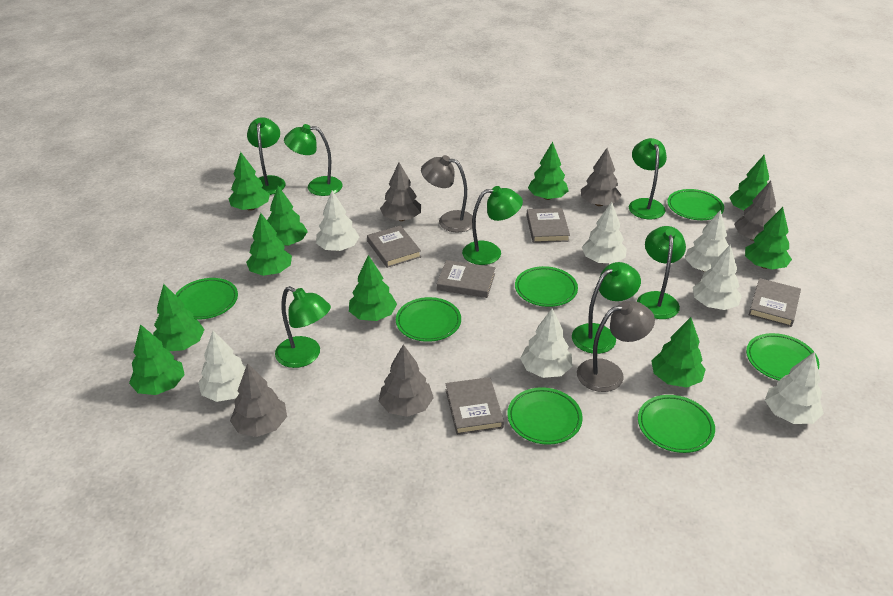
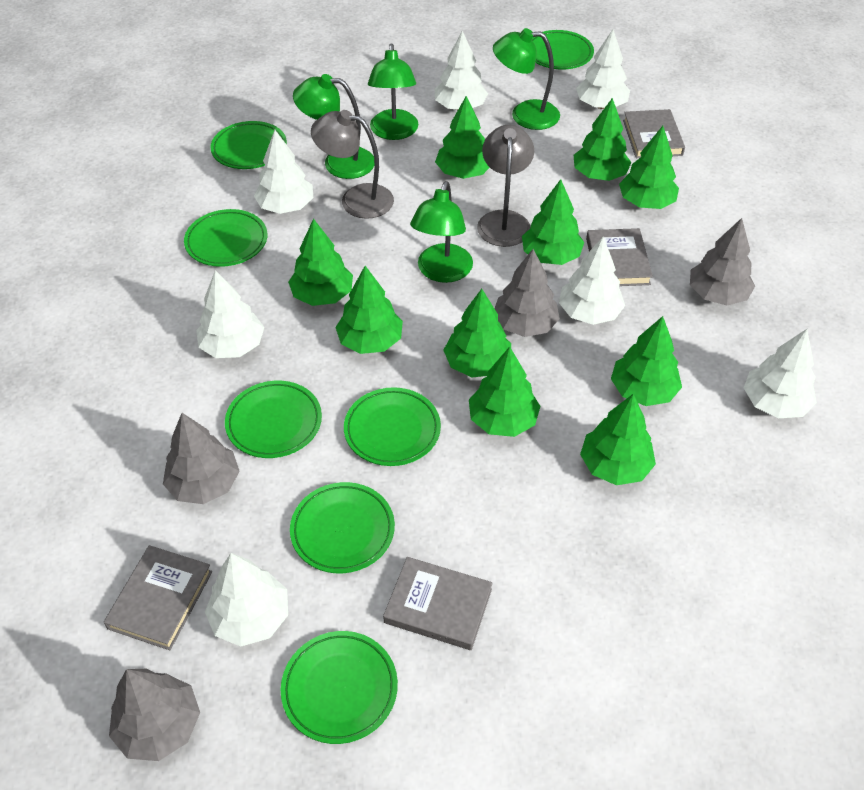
green lamp: [247,117,286,195] [275,286,331,368] [284,124,342,196] [462,186,523,265] [572,262,641,354] [629,138,667,219] [637,226,686,319] = 7 -> [293,74,374,179] [368,43,418,140] [410,181,473,283] [493,28,560,130] = 4
grey book: [367,225,421,268] [437,260,495,298] [445,377,504,435] [526,208,570,243] [749,278,801,327] = 5 -> [104,545,212,650] [383,557,493,650] [586,228,653,286] [623,109,685,158] = 4
grey tree: [230,363,287,437] [379,344,434,417] [380,162,421,221] [581,148,621,206] [734,181,776,241] = 5 -> [109,669,200,761] [163,413,240,504] [494,249,560,337] [690,218,755,306] = 4

